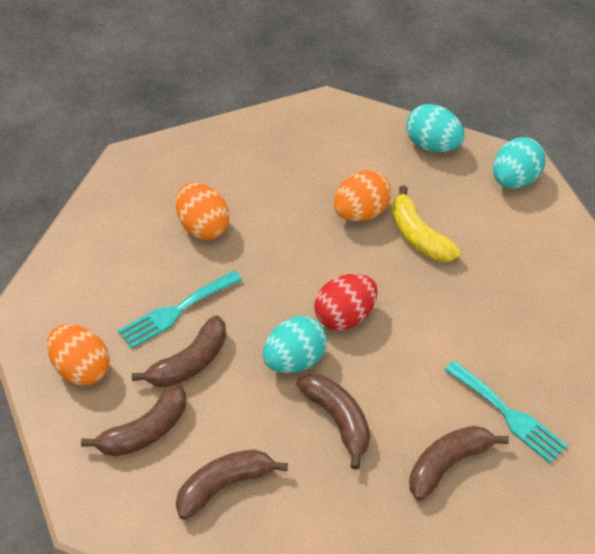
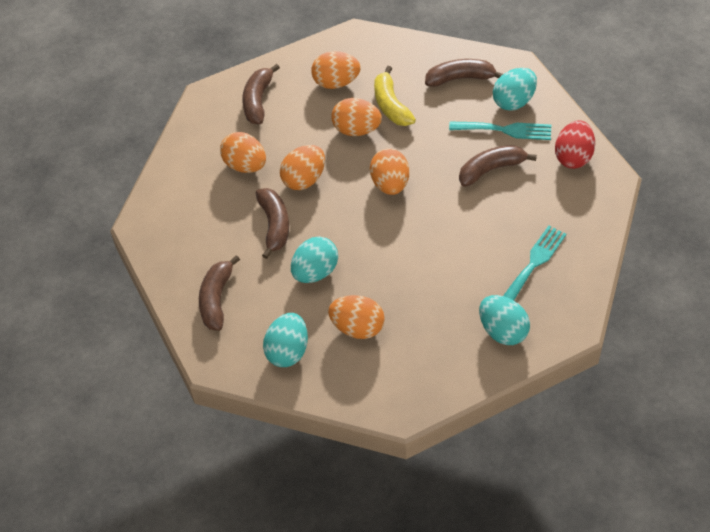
orange egg: [47,324,110,386] [176,183,230,240] [334,170,391,221] = 3 -> [220,132,266,173] [280,145,325,190] [311,51,361,89] [328,295,385,339] [331,98,382,136] [370,149,409,195] = 6
turquoise egg: [263,316,327,373] [406,104,465,152] [493,137,546,188] = 3 -> [263,313,308,367] [291,236,338,283] [479,295,530,345] [493,68,537,111] = 4

